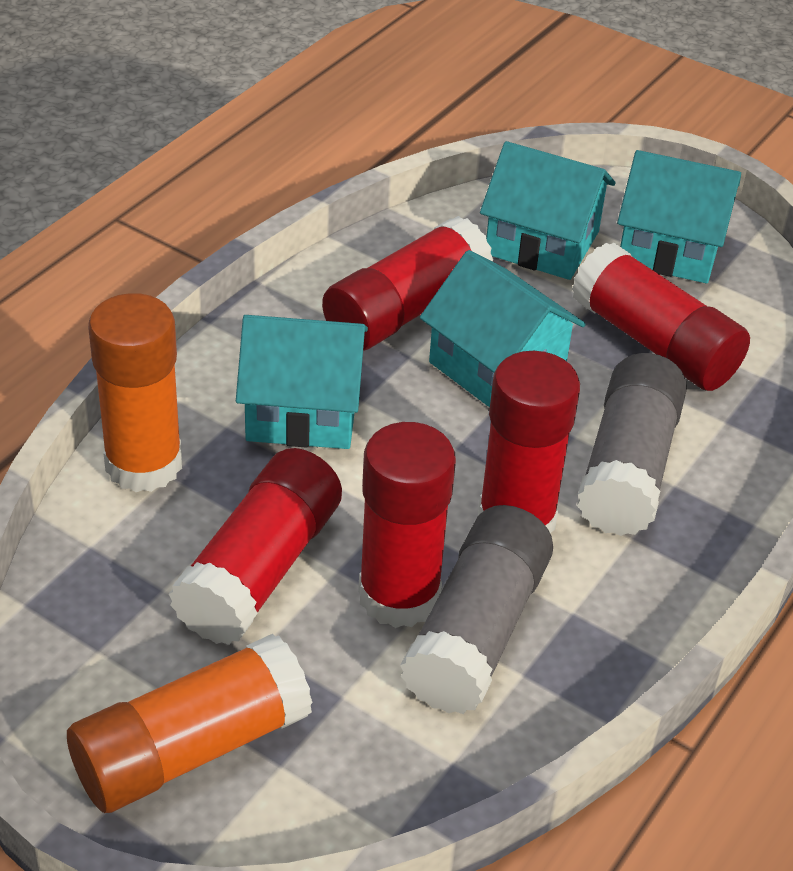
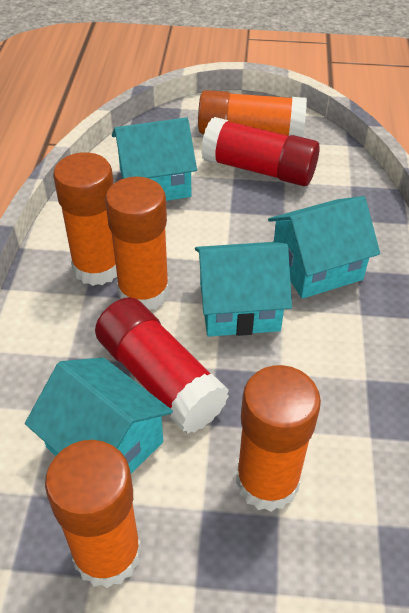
grey glue stick: [400,505,553,714] [577,353,687,536] = 2 -> none = 0
orange glue stick: [67,634,313,813] [88,293,182,492] = 2 -> [45,440,142,588] [53,152,117,286] [105,177,169,310] [198,90,307,137] [236,365,321,512] = 5
red glue stick: [169,448,342,645] [322,216,493,351] [358,422,456,628] [478,351,580,534] [572,243,750,391] = 5 -> [95,297,229,434] [201,117,320,186] = 2

